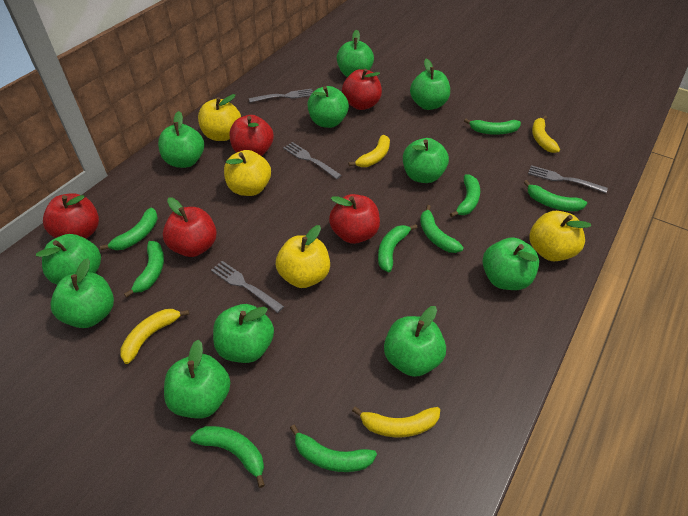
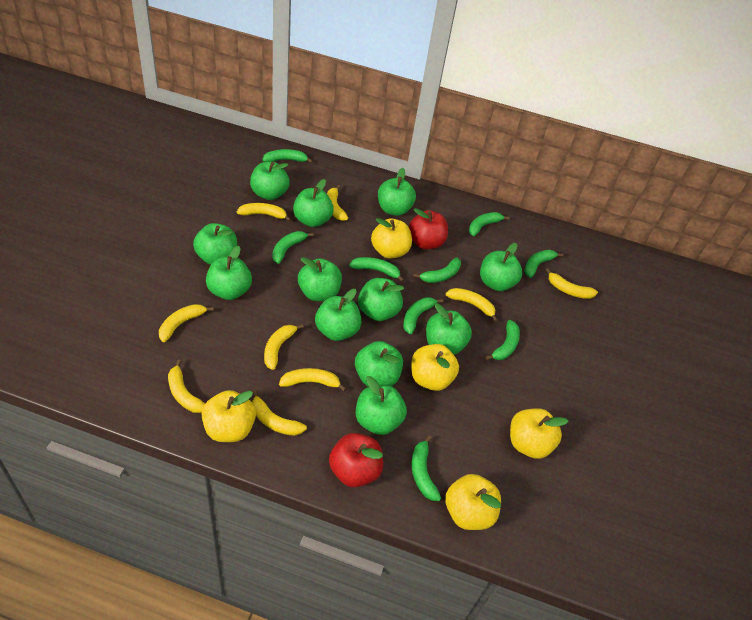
green apple: [36,234,101,285] [51,258,114,328] [158,111,204,168] [164,339,231,418] [213,304,274,363] [307,86,349,128] [337,30,374,77] [384,306,446,377] [403,138,449,183] [410,59,450,110] [483,237,539,290] = 11 -> [193,223,237,265] [206,246,252,300] [250,162,290,200] [293,179,334,227] [298,257,342,301] [315,289,361,341] [355,341,403,387] [356,376,407,435] [358,278,404,321] [378,168,416,216] [426,303,472,355] [480,243,522,291] = 12
grey fork: [211,261,284,313] [249,89,313,103] [283,142,342,179] [528,165,608,193] = 4 -> none = 0
red apple: [43,193,99,239] [163,197,217,257] [230,115,274,156] [329,194,380,244] [342,69,382,110] = 5 -> [329,433,383,487] [408,208,448,249] = 2
yellow apple: [198,94,241,141] [224,150,271,196] [276,225,330,288] [530,211,591,261] = 4 -> [202,390,256,442] [371,218,412,259] [411,344,459,391] [445,474,501,530] [510,408,568,459] = 5
yellow banana: [120,309,189,364] [348,135,390,167] [352,406,440,437] [532,115,560,153] = 4 -> [159,304,214,342] [168,360,205,413] [237,203,291,222] [252,390,307,436] [264,324,304,370] [279,368,347,391] [327,185,348,221] [446,288,498,322] [546,268,598,299] = 9

